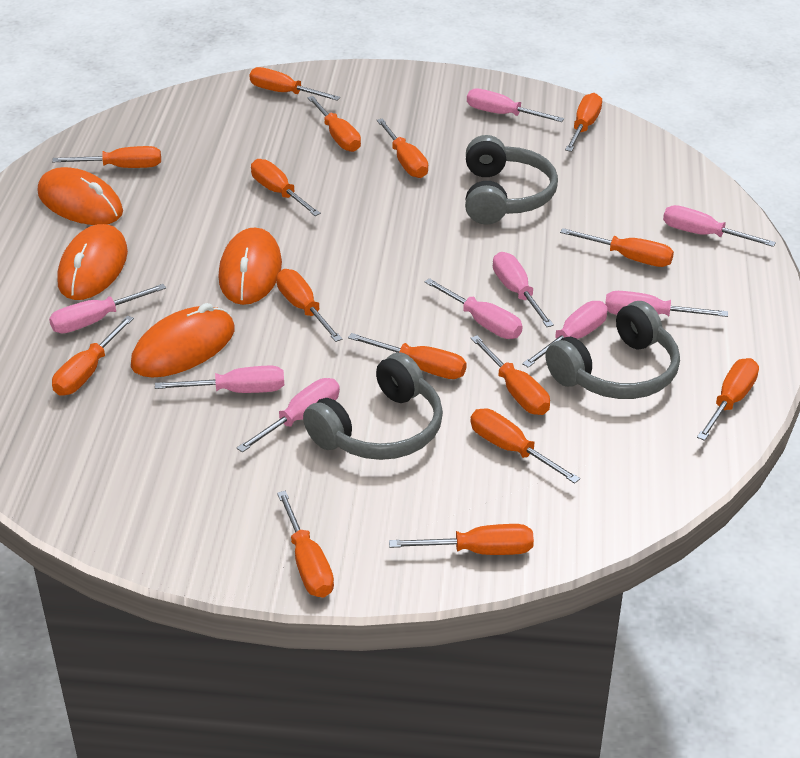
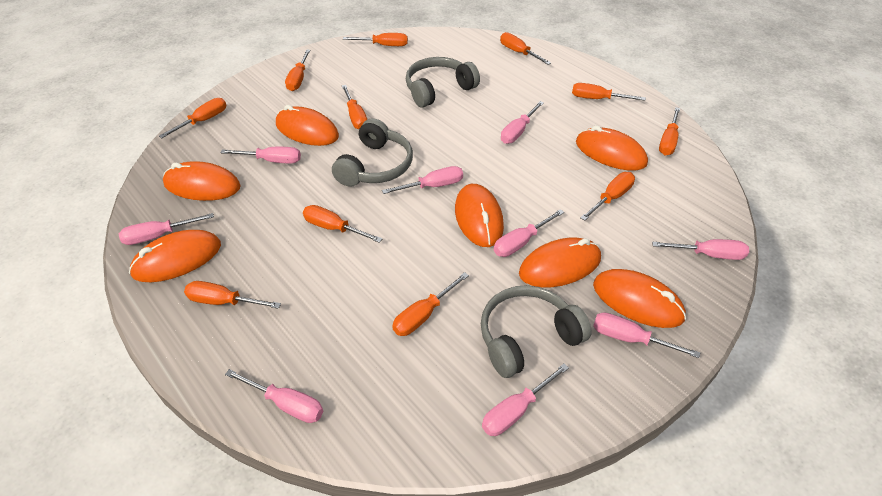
orange mouse: [38,167,123,225] [57,224,128,300] [131,303,235,378] [218,227,282,305] = 4 -> [129,230,221,282] [163,161,241,201] [276,105,339,146] [455,184,504,247] [519,238,601,287] [576,126,648,171] [593,269,686,328] = 7
orange screwdriver: [52,146,161,168] [52,316,134,396] [249,67,340,101] [251,159,321,216] [276,269,342,342] [277,491,334,597] [307,96,361,152] [348,333,467,379] [377,118,428,178] [389,524,534,555] [470,408,580,483] [471,335,550,415] [560,228,674,267] [565,93,602,152] [697,358,759,441] = 15 -> [159,98,227,138] [184,281,281,309] [285,50,311,91] [303,205,382,243] [342,85,367,129] [343,33,408,46] [392,272,469,336] [500,32,551,65] [572,83,646,101] [580,172,635,221] [659,107,680,155] = 11

